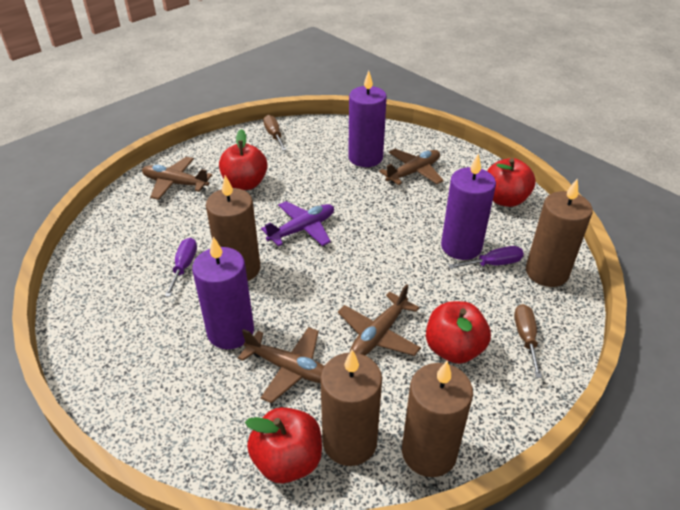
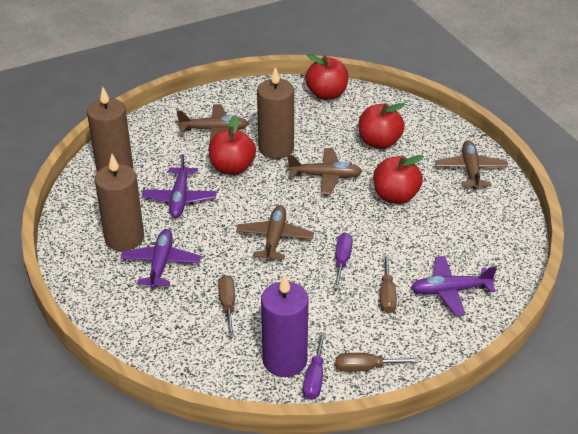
brown candle: [206,175,260,281] [320,350,382,466] [402,361,473,477] [526,179,593,287] = 4 -> [87,87,133,172] [94,154,144,251] [257,67,294,159] = 3
brown screwdriver: [263,115,287,151] [514,304,542,378] = 2 -> [218,275,235,336] [336,353,419,372] [380,255,397,313] = 3
purple candle: [192,236,254,349] [348,71,387,167] [441,153,496,260] = 3 -> [261,274,308,377] = 1
purple plane: [261,201,334,246] = 1 -> [121,229,201,289] [142,154,217,218] [411,256,497,316] = 3

